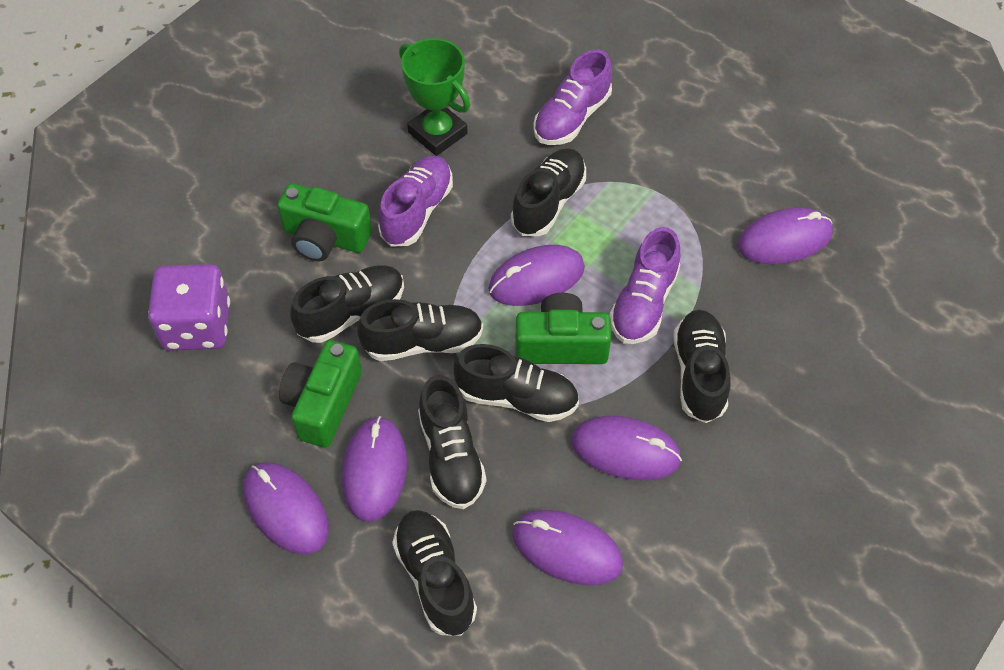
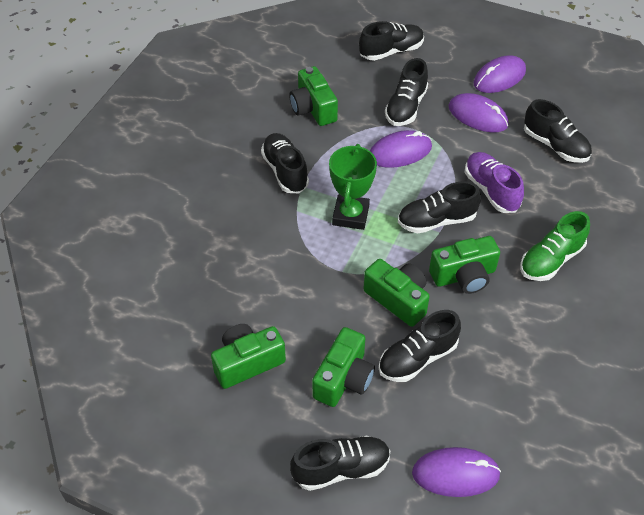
green camera: [277,183,372,261] [279,340,362,448] [516,293,611,364] = 3 -> [211,324,286,389] [289,66,338,126] [312,327,375,407] [363,259,430,327] [429,236,500,294] = 5
green shoe: none = 0 -> [520,211,590,281] = 1
purple dice: [148,264,230,350] = 1 -> none = 0
purple mouse: [243,462,329,555] [342,416,407,522] [488,245,585,306] [512,510,623,585] [571,416,682,480] [737,208,833,264] = 6 -> [370,130,432,168] [412,447,501,497] [448,93,509,132] [473,55,526,93] = 4
purple shoe: [378,155,453,247] [533,50,612,145] [610,227,680,344] = 3 -> [465,152,524,213] = 1

